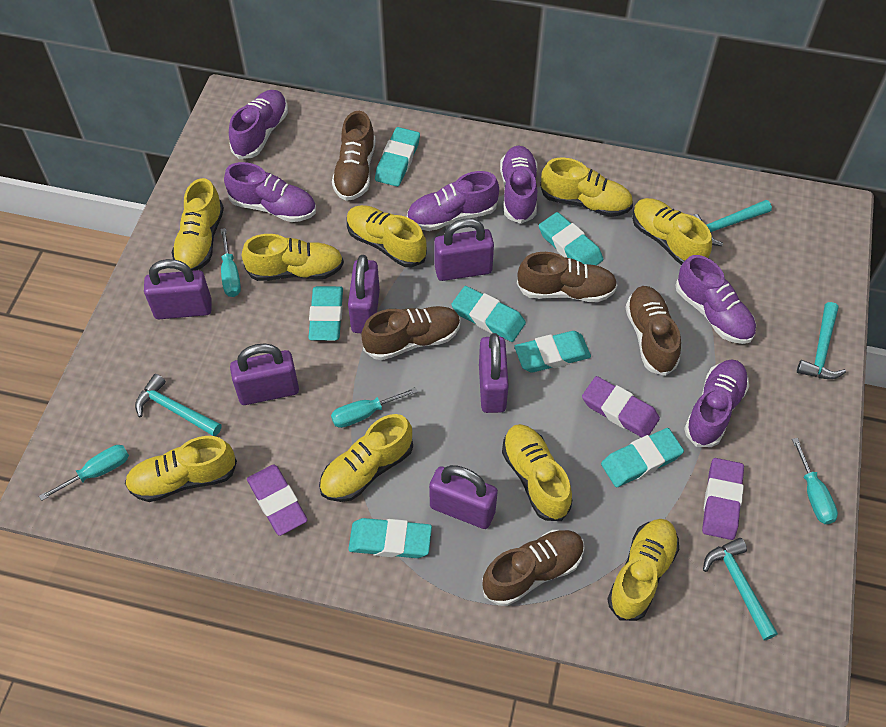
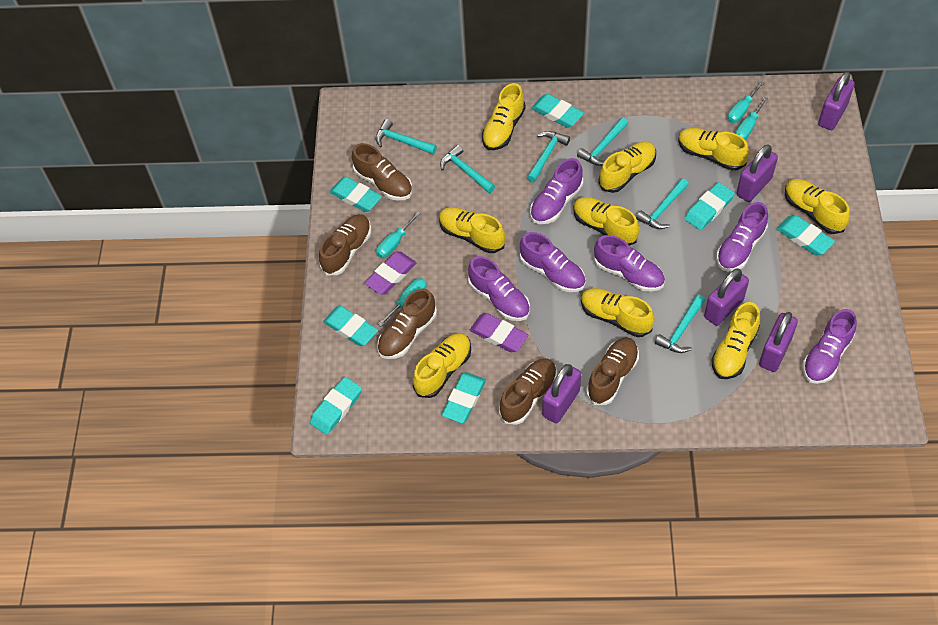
purple eraser: [247,464,307,536] [582,376,660,437] [702,458,744,540] = 3 -> [364,252,416,294] [470,313,528,352] = 2
purple padlock: [144,259,212,319] [230,344,299,405] [348,255,380,333] [429,465,498,529] [434,219,494,281] [479,333,509,413] = 6 -> [542,364,581,424] [704,269,749,326] [736,145,778,202] [759,312,798,372] [818,72,855,130] = 5
turquoise hammer: [135,374,222,436] [692,200,772,246] [703,538,778,640] [797,302,846,379] = 4 -> [376,119,437,154] [440,145,495,193] [527,131,570,183] [577,118,628,166] [636,178,689,229] [655,295,705,353] = 6

